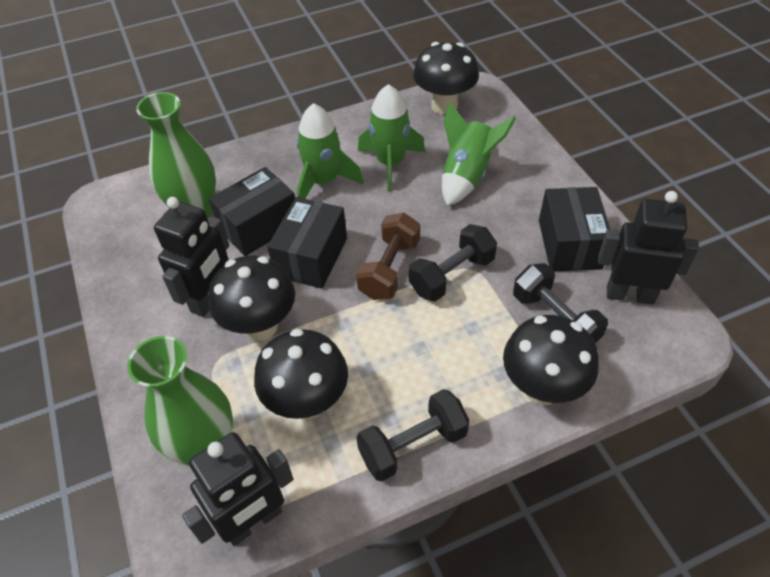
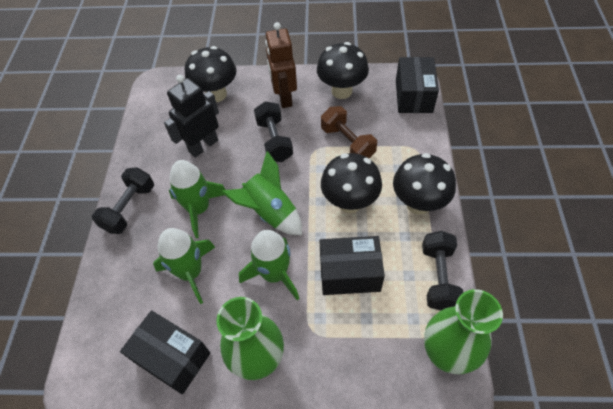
black robot: [154,197,229,317] [182,432,293,546] [598,191,699,305] = 3 -> [164,75,219,158] = 1
brown robot: none = 0 -> [265,22,297,108] = 1
green rocket: [296,103,364,199] [358,84,425,191] [442,102,516,206] = 3 -> [153,228,215,304] [169,160,226,238] [222,151,302,235] [239,230,299,300] = 4

